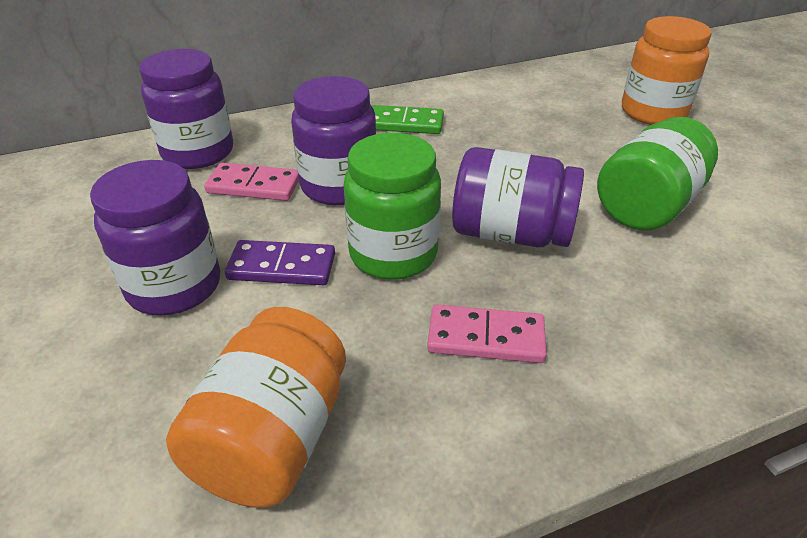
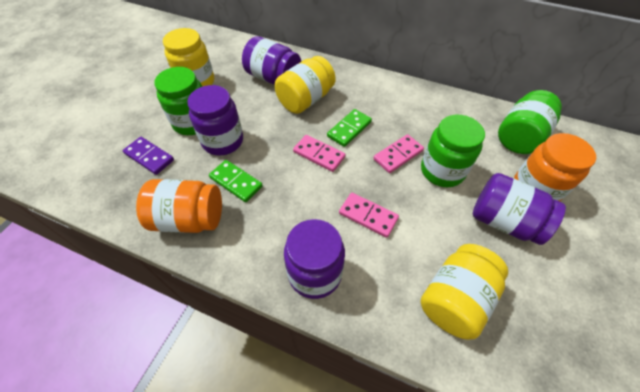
green domino: [372,105,444,134] = 1 -> [209,160,263,202] [327,109,372,147] = 2
green jar: [344,133,441,280] [597,117,718,231] = 2 -> [154,67,202,135] [421,115,485,187] [498,90,562,154] = 3
pink domino: [204,163,299,201] [427,304,547,363] = 2 -> [293,135,345,172] [339,193,399,238] [373,134,424,173] = 3
yellow jar: none = 0 -> [163,28,214,87] [275,56,336,114] [421,244,508,340] = 3

